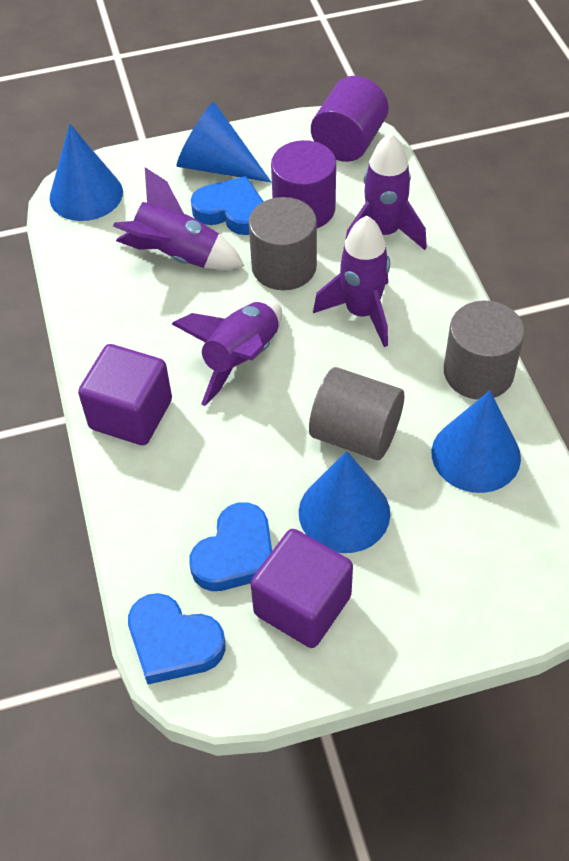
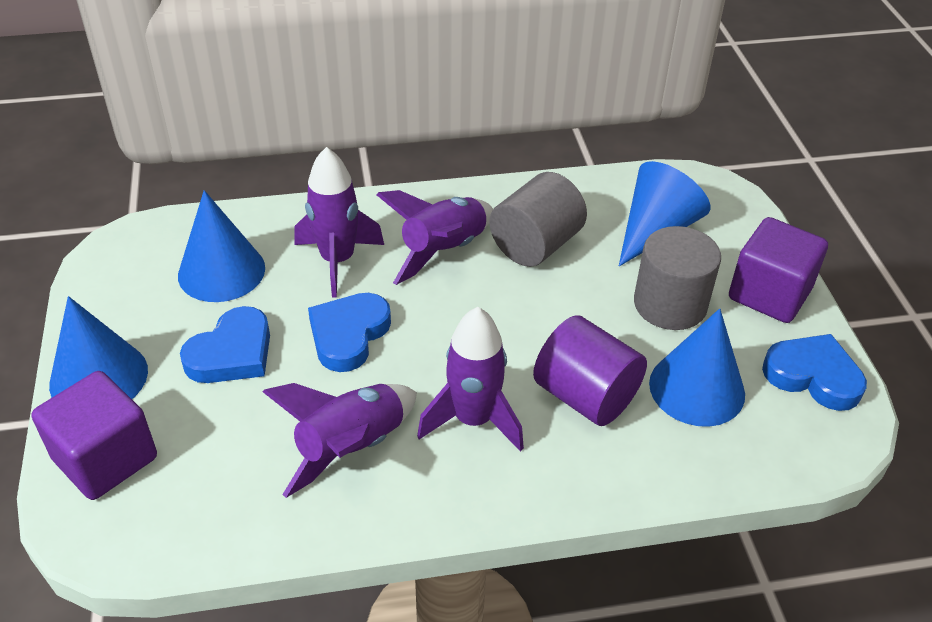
grey cylinder: [249,197,317,290] [309,367,404,460] [444,301,525,400] = 3 -> [489,172,587,267] [634,226,721,330] = 2
purple cylinder: [271,140,336,228] [311,76,389,162] = 2 -> [533,315,647,426] = 1

